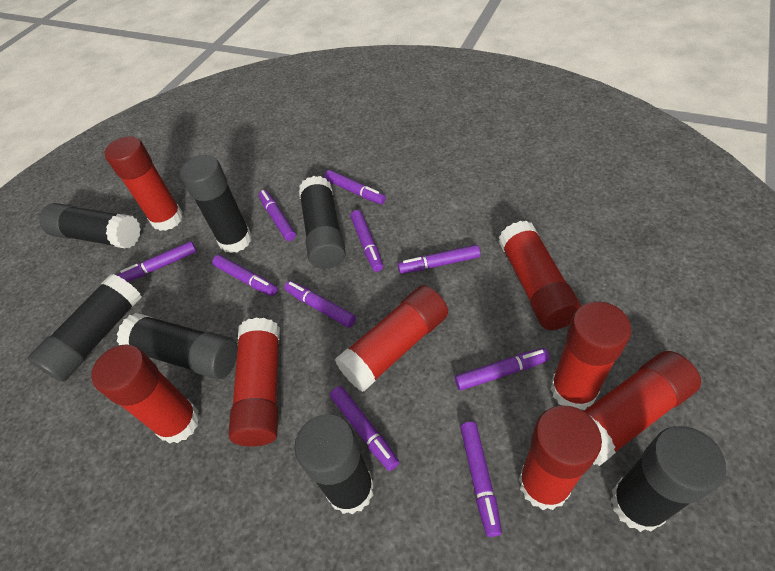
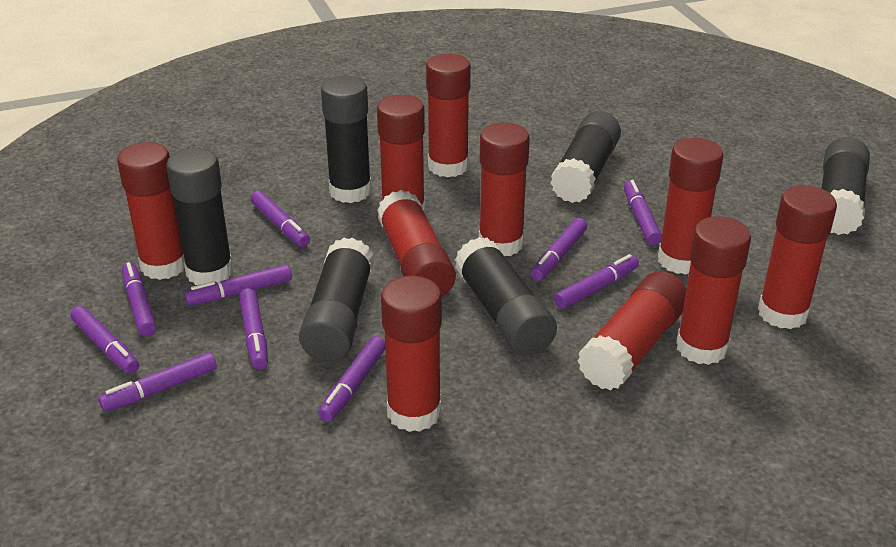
black glue stick: [28,274,142,382] [39,203,141,248] [117,313,238,379] [180,155,252,253] [295,414,374,515] [299,176,346,269] [611,426,726,532] = 7 -> [166,148,233,285] [299,237,374,361] [321,76,372,203] [455,237,557,356] [550,111,621,203] [822,137,870,235] = 6
red glue stick: [91,344,200,444] [104,136,183,231] [228,318,280,447] [335,285,448,392] [499,221,582,330] [519,405,602,510] [550,302,632,410] [584,351,701,466] = 8 -> [117,142,185,280] [377,95,425,213] [377,190,456,297] [381,276,442,432] [426,54,471,178] [479,123,530,256] [577,271,686,390] [658,138,723,274] [676,216,751,365] [758,185,837,329] = 10

